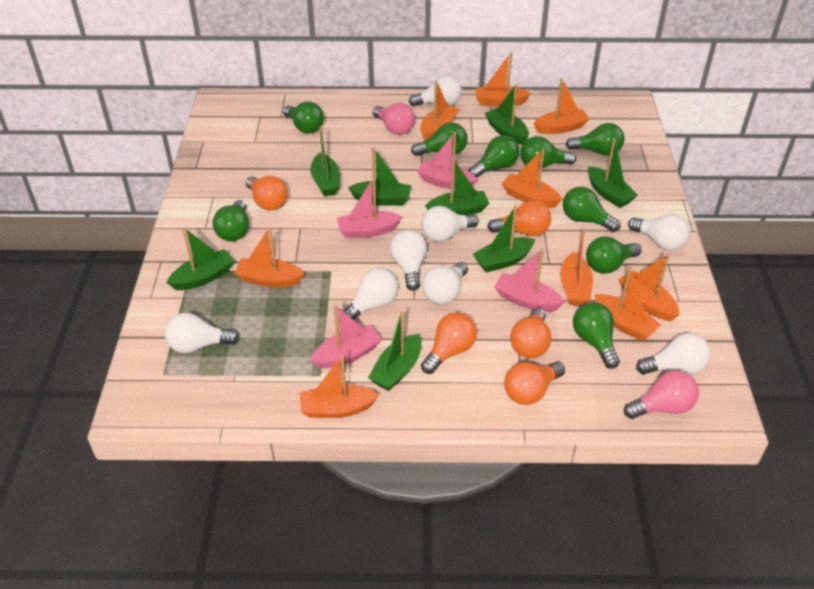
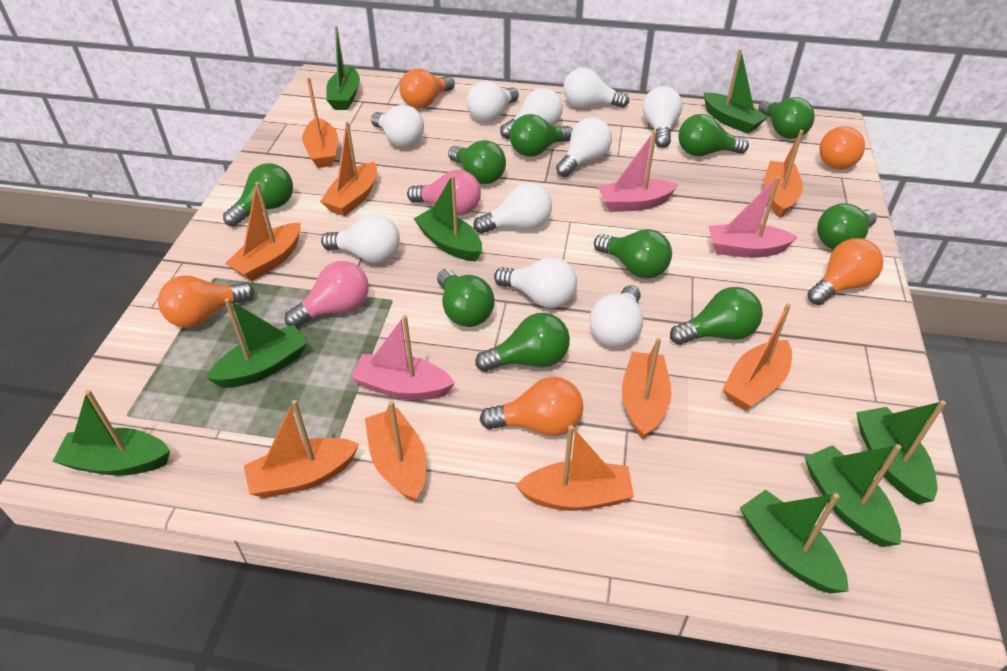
green light bulb: [213,200,249,241] [283,101,324,133] [411,122,467,156] [469,135,519,178] [520,136,576,168] [563,187,621,232] [565,123,625,156] [573,302,620,369] [586,236,642,274] = 9 -> [223,163,293,226] [437,269,495,327] [448,140,506,184] [475,313,570,372] [510,114,573,157] [594,229,672,278] [670,287,763,345] [678,114,749,156] [759,97,815,139] [817,203,877,250] = 10
pink boat: [310,305,382,368] [337,177,403,238] [417,132,478,189] [494,250,565,311] = 4 -> [351,315,455,400] [598,130,679,212] [709,176,797,258] = 3
white light bulb: [164,313,239,353] [344,268,398,320] [390,230,427,291] [409,75,462,106] [421,206,479,242] [422,262,468,305] [628,214,690,251] [636,333,711,375] = 8 -> [321,215,400,263] [371,105,424,147] [467,81,519,122] [473,183,552,234] [494,257,577,308] [500,88,563,139] [556,117,612,177] [563,68,629,108] [590,285,643,347] [642,86,682,148] = 10

